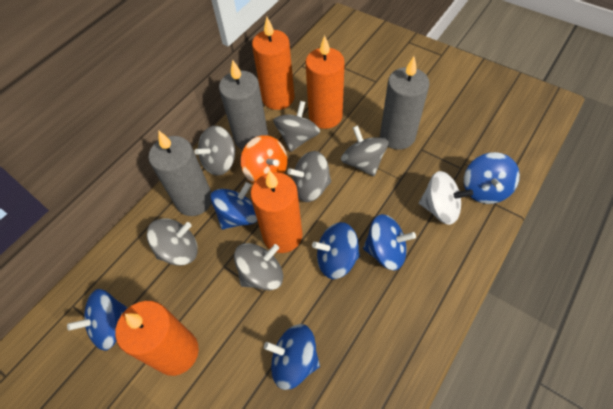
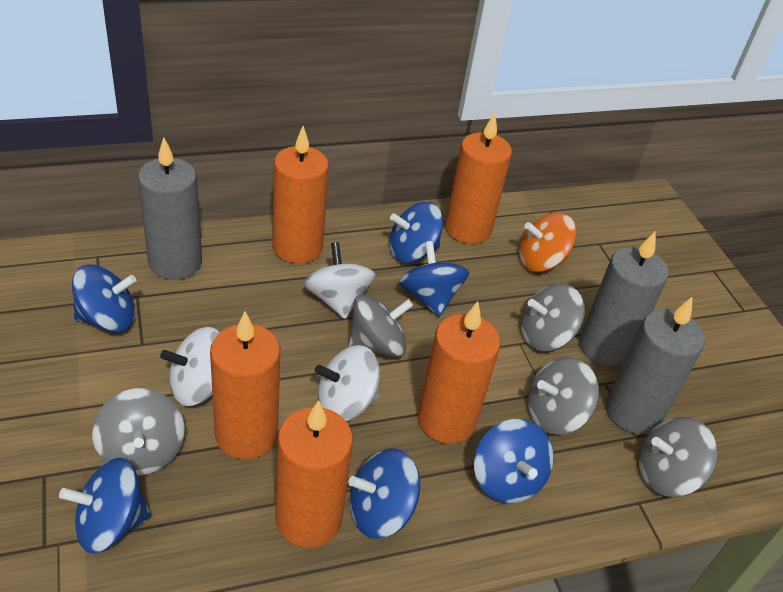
grey spinning top: [147,218,198,266] [194,126,236,176] [234,243,283,290] [273,101,320,152] [287,151,331,202] [341,126,389,176] = 6 -> [92,388,185,475] [348,294,413,358] [521,284,585,351] [528,357,599,435] [639,417,718,497] = 5
orange candle: [115,301,199,376] [250,170,302,253] [252,17,294,110] [305,35,345,129] = 4 -> [210,312,280,459] [272,126,329,264] [275,400,353,548] [418,301,500,444] [445,113,512,244] = 5
white spinning top: [419,171,473,225] = 1 -> [160,327,219,406] [303,242,376,319] [315,345,380,422] = 3

